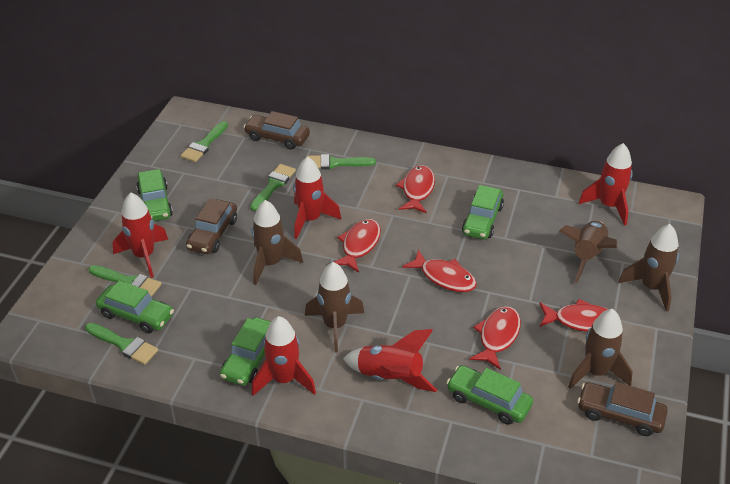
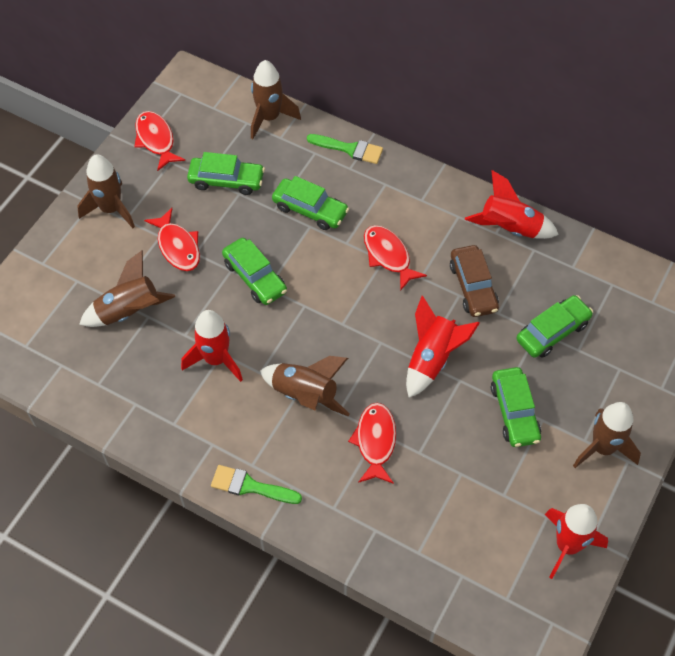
brown car: [186,198,237,254] [244,111,310,150] [577,382,668,436] = 3 -> [450,245,499,317] = 1
green brush: [85,323,158,365] [89,265,162,297] [181,121,228,162] [250,164,296,211] [308,154,376,170] = 5 -> [211,465,302,504] [307,134,383,164] = 2
red fish: [334,219,381,273] [396,165,435,214] [402,249,477,292] [469,306,521,370] [539,299,608,332] = 5 -> [134,111,185,171] [144,208,200,271] [348,403,396,484] [364,225,427,290] = 4
red rocket: [113,193,168,278] [252,316,316,396] [293,156,341,239] [343,329,437,392] [578,143,633,226] = 5 -> [181,310,243,382] [406,296,480,398] [465,170,559,239] [544,504,608,579] = 4

